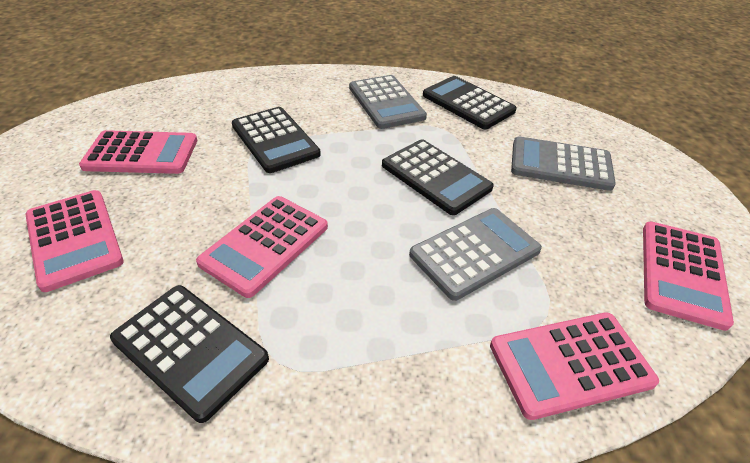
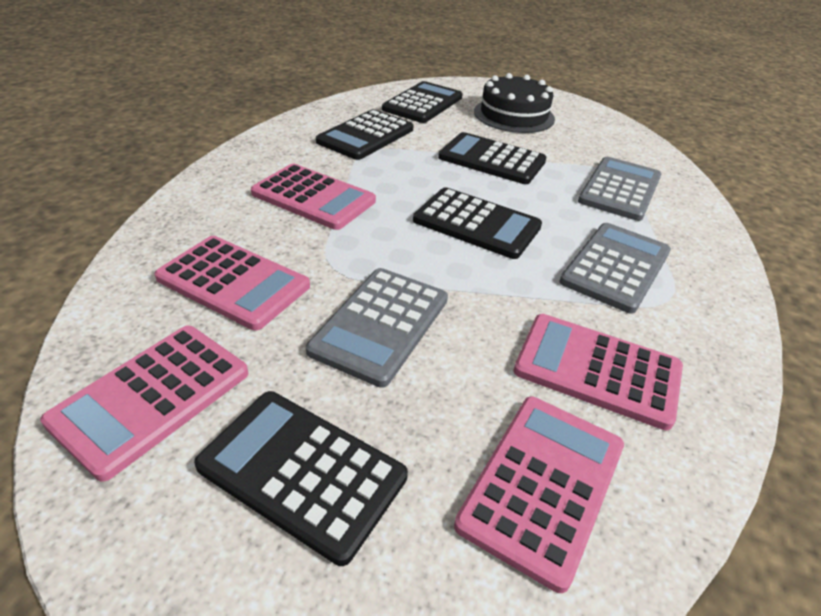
black cake: none = 0 -> [474,73,555,133] = 1
black calculator: [110,285,269,423] [232,107,321,173] [382,139,494,215] [423,76,517,129] = 4 -> [194,391,408,566] [316,109,414,160] [382,81,463,123] [413,187,542,259] [438,132,546,184] = 5

